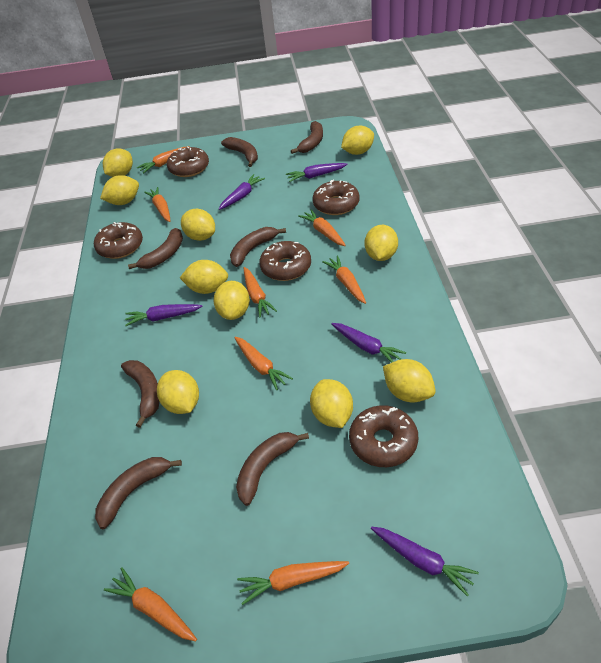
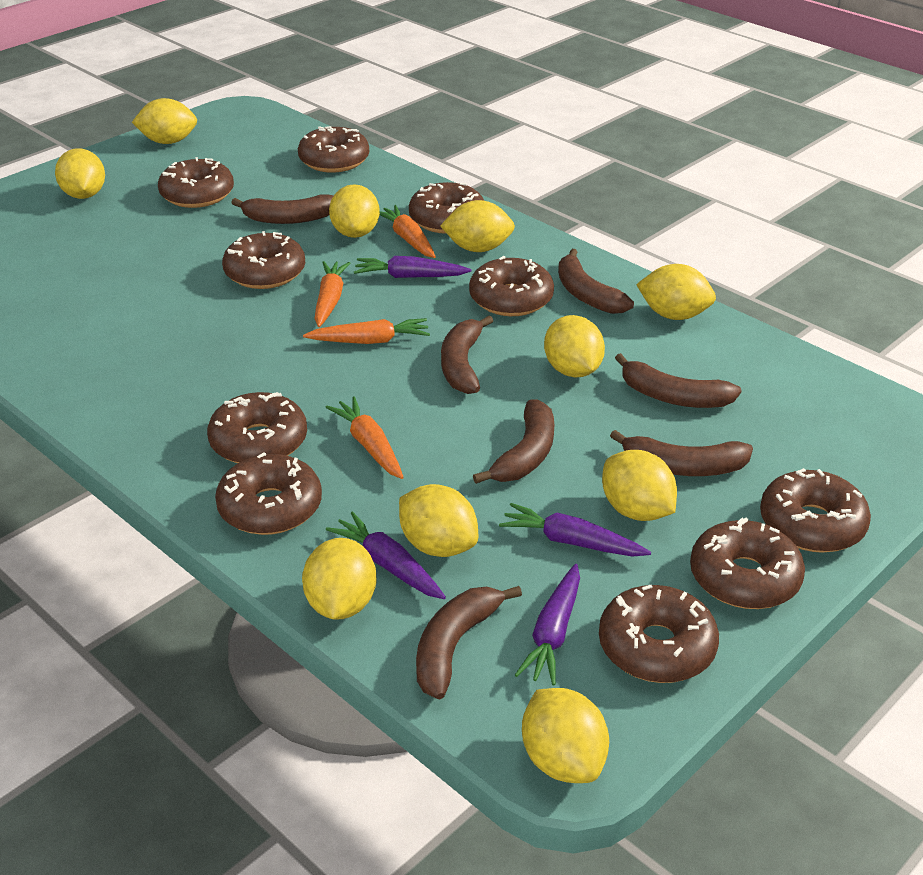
brown donut: [94,222,143,259] [167,146,209,177] [259,241,311,281] [312,180,360,215] [349,405,418,467] = 5 -> [158,157,234,208] [207,392,307,463] [215,452,322,535] [222,231,305,289] [298,126,369,173] [409,182,484,234] [469,256,554,316] [599,585,719,683] [690,517,805,609] [760,468,871,553] = 10
orange carrot: [104,567,197,641] [137,146,190,173] [144,187,170,222] [234,337,293,390] [237,561,349,605] [244,267,277,318] [299,209,346,246] [322,255,366,304] = 8 -> [303,318,430,344] [314,261,350,327] [326,397,404,479] [380,205,436,258] = 4
purple carrot: [125,304,203,326] [219,174,265,210] [286,163,348,182] [331,323,406,363] [371,526,479,597] = 5 -> [326,511,446,599] [354,256,471,278] [499,503,651,557] [515,564,580,686] = 4

